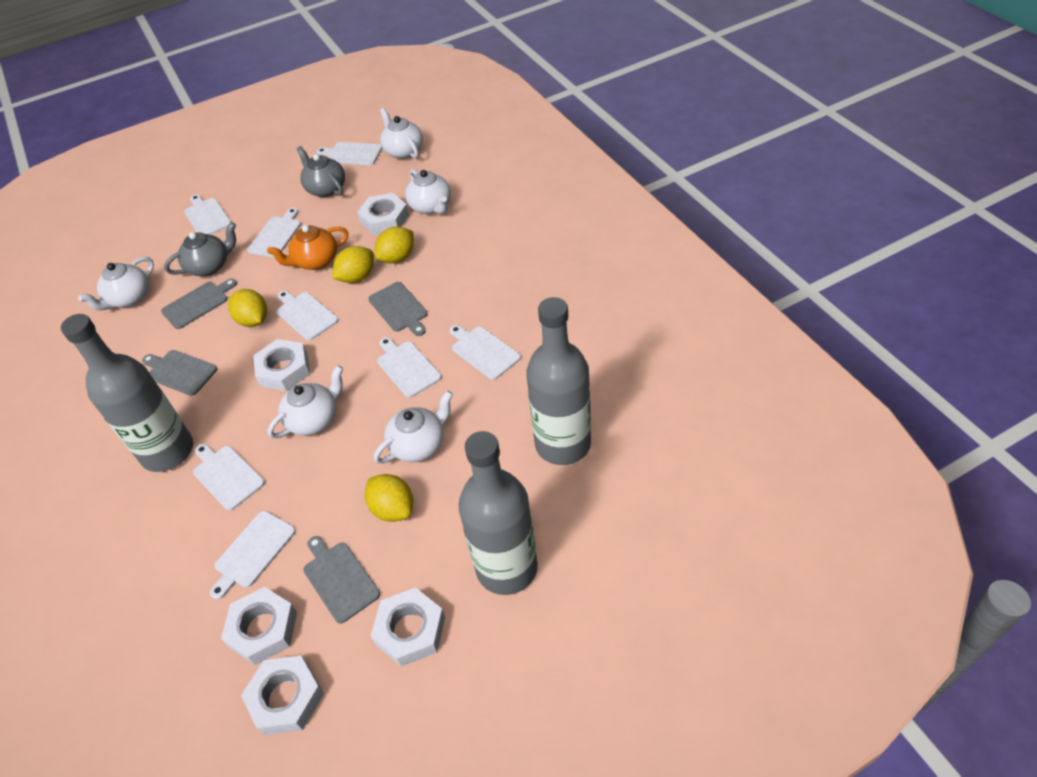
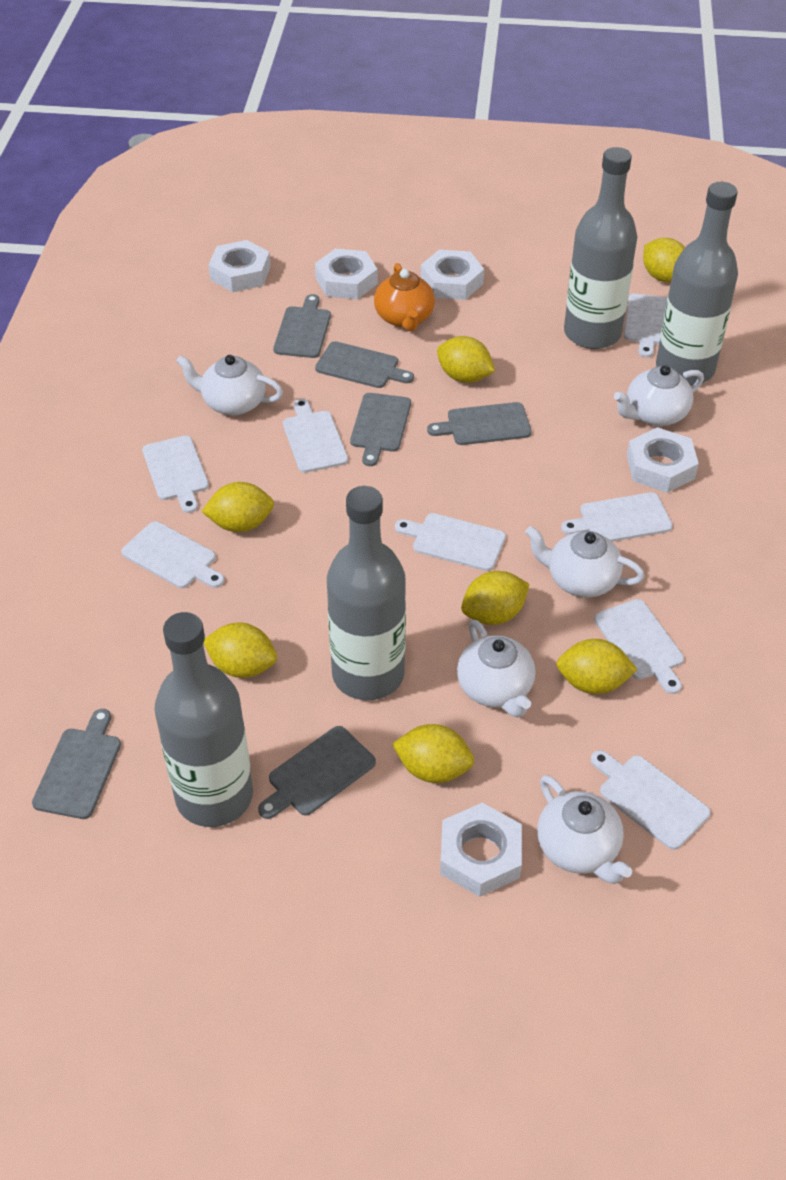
grey bottle: [61,314,193,472] [458,431,538,595] [526,297,591,465] = 3 -> [154,612,253,827] [327,486,406,700] [564,147,637,349] [656,182,738,385] = 4
grey cutting board: [142,350,217,396] [161,279,237,329] [303,536,380,624] [368,282,428,336] = 4 -> [32,709,121,819] [258,726,376,819] [273,294,331,358] [315,341,414,388] [350,393,411,466] [427,402,532,445] = 6
grey teapot: [164,222,236,276] [297,146,345,197] = 2 -> none = 0
yellow lemon: [228,289,267,327] [332,246,374,283] [365,474,413,522] [375,227,414,263] = 4 -> [201,482,274,532] [204,622,277,678] [392,724,474,783] [437,336,495,383] [461,571,530,625] [556,639,637,694] [643,238,685,282] = 7

